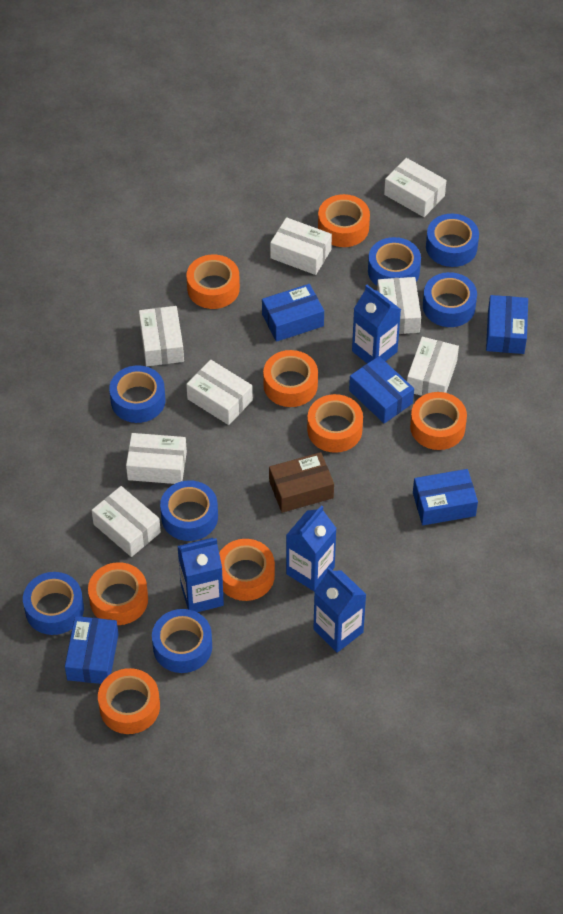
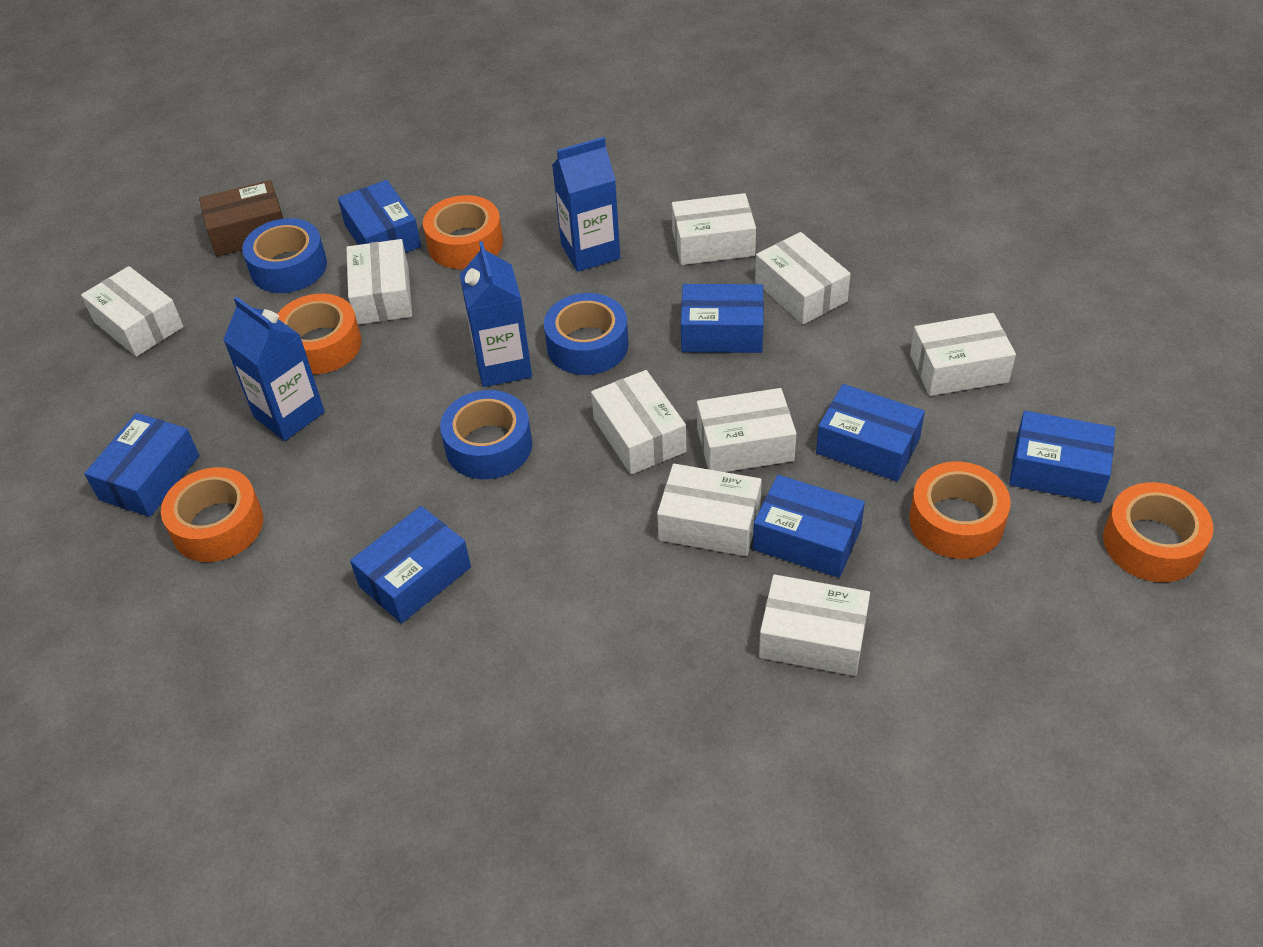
blue box: [65,616,119,684] [262,284,324,342] [349,356,414,424] [413,469,478,525] [486,295,528,354] = 5 -> [84,413,199,517] [338,180,421,253] [350,506,471,623] [681,284,764,353] [753,475,865,578] [816,384,925,482] [1009,411,1115,503] = 7
blue carton: [177,538,224,612] [286,505,337,591] [313,567,366,653] [352,285,401,363] = 4 -> [223,296,325,441] [460,241,532,387] [552,137,620,272] = 3
blue tape: [23,572,84,635] [109,365,166,423] [152,609,212,673] [160,480,218,541] [368,237,421,286] [423,272,477,327] [426,214,479,267] = 7 -> [242,218,327,293] [440,390,532,479] [544,293,629,375] = 3
orange tape: [88,562,148,625] [98,668,160,734] [186,254,240,309] [219,539,275,601] [263,350,318,407] [307,394,363,453] [318,194,370,247] [410,392,467,450] = 8 -> [161,467,263,562] [278,294,362,374] [423,195,503,269] [909,462,1011,559] [1103,482,1213,582] = 5
white box: [91,486,161,557] [126,433,187,484] [139,306,184,366] [186,360,253,425] [270,217,332,275] [377,277,421,334] [384,158,446,217] [407,337,459,396] = 8 -> [81,266,183,357] [346,239,412,325] [591,370,686,475] [657,464,762,556] [672,193,756,265] [697,388,796,472] [755,232,851,325] [759,575,870,676] [910,313,1016,396] = 9

